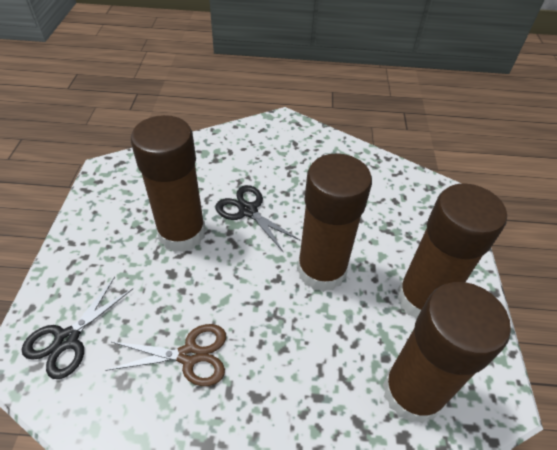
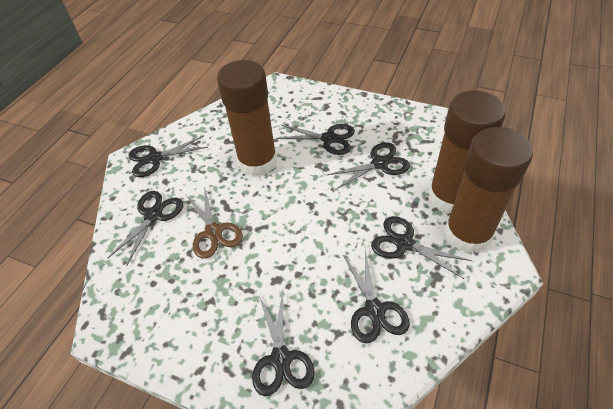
black scissors: [22,277,133,379] [216,185,301,253] = 2 -> [108,191,183,266] [128,136,208,177] [252,291,315,396] [276,124,355,155] [327,142,410,190] [342,250,410,344] [371,216,472,279] = 7
brown glue stick: [131,115,206,252] [297,153,372,292] [383,282,511,423] [397,183,507,319] = 4 -> [217,60,277,177] [429,90,506,214] [444,127,533,253] = 3

